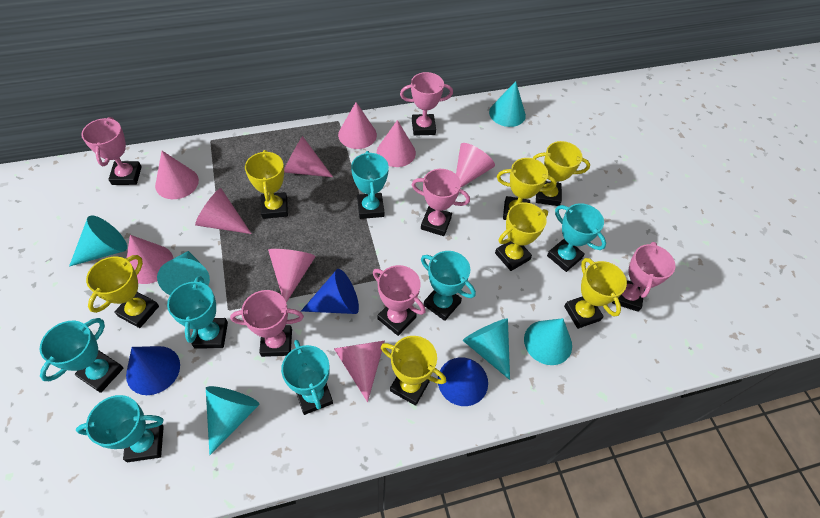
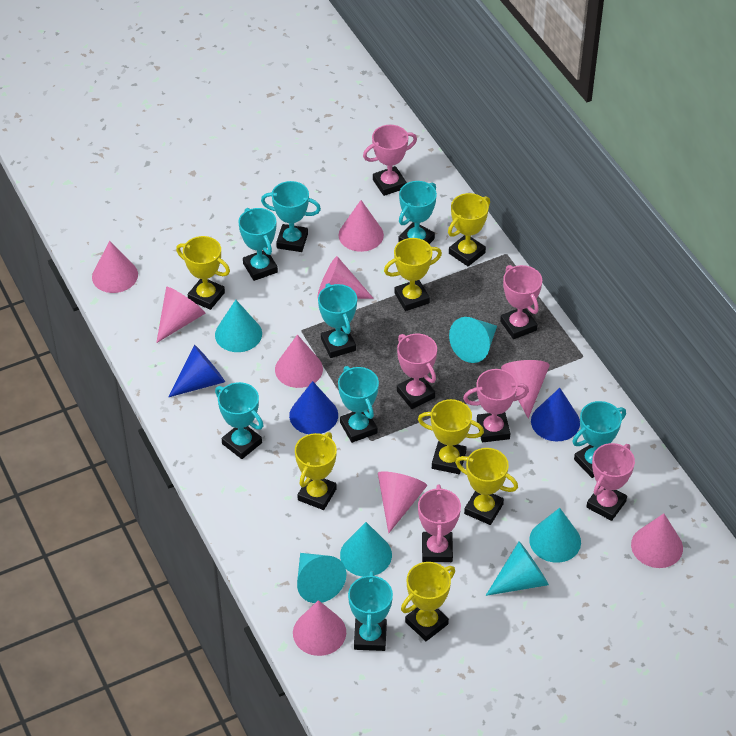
turquoise trophy: [40,318,124,393] [76,395,164,462] [167,276,228,348] [281,340,333,415] [351,151,389,219] [421,251,476,321] [547,203,606,272] = 7 -> [215,382,264,459] [238,208,278,281] [261,181,321,252] [318,283,357,358] [338,366,379,443] [348,571,393,651] [398,181,437,244] [572,401,626,478] = 8

